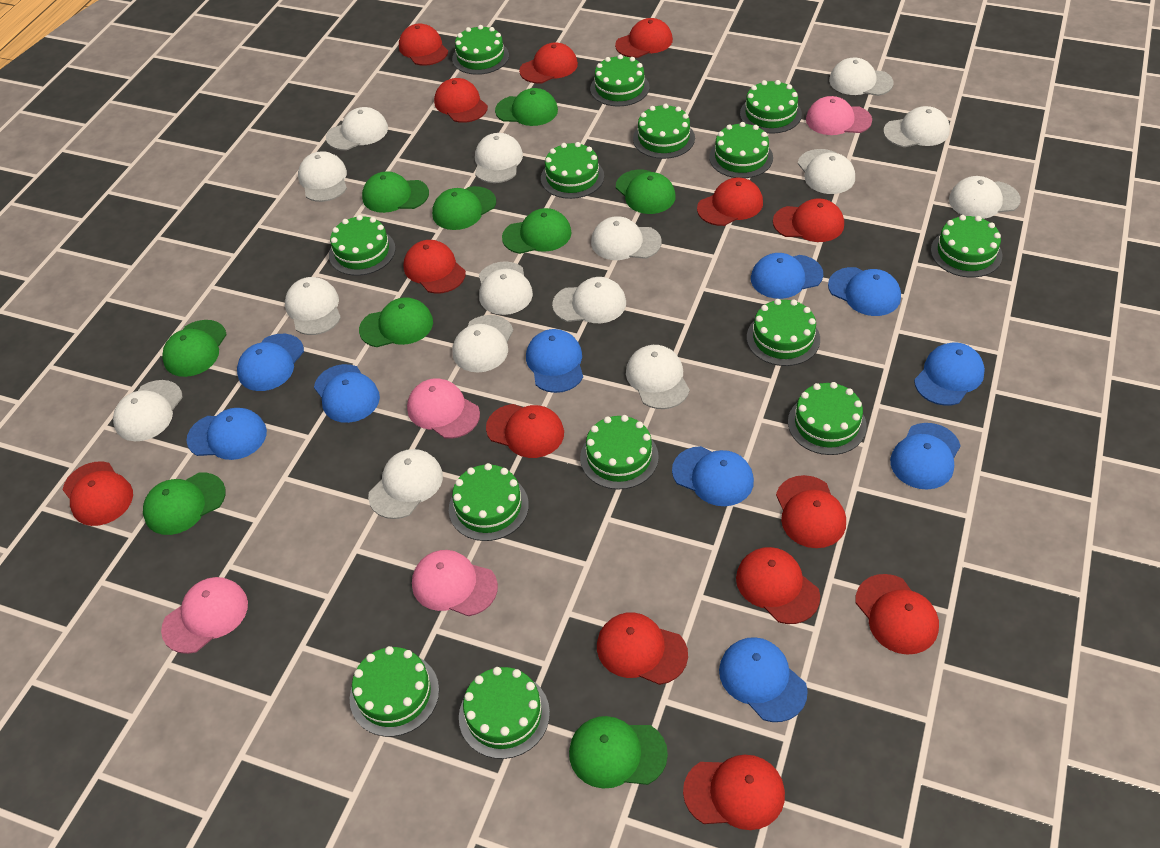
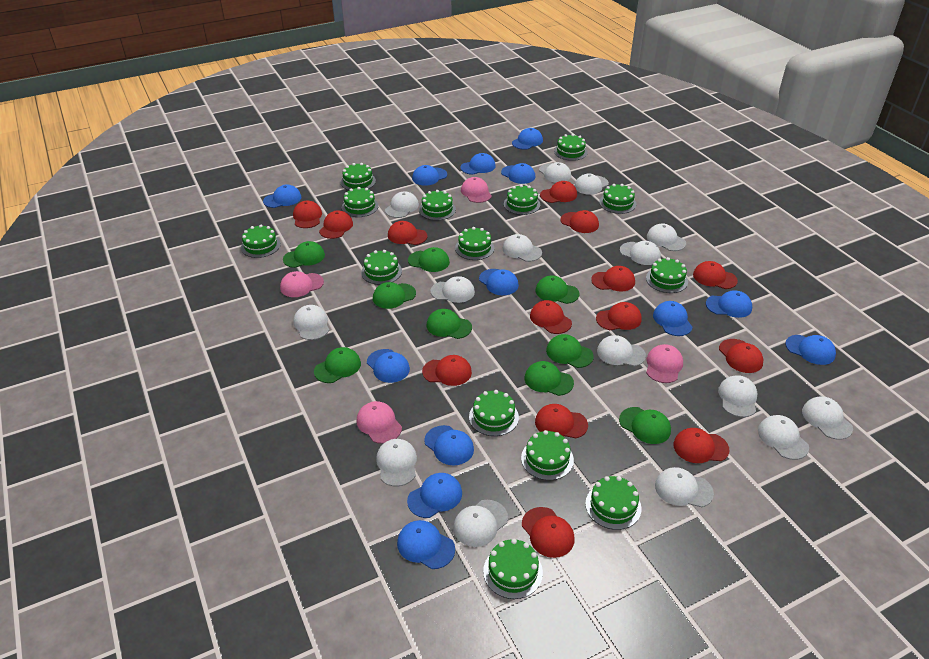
blue cap: [187,408,267,460] [237,334,304,391] [314,364,380,423] [526,329,583,393] [672,446,754,506] [719,637,808,722] [751,253,823,299] [828,267,901,316] [890,423,961,490] [914,343,985,406] = 10 -> [263,185,301,208] [367,349,410,383] [397,520,455,569] [407,473,462,518] [412,165,447,186] [424,425,474,466] [461,153,496,175] [479,269,519,295] [501,163,535,184] [512,128,543,150] [653,301,693,336] [706,290,752,318] [785,335,836,365] = 13

